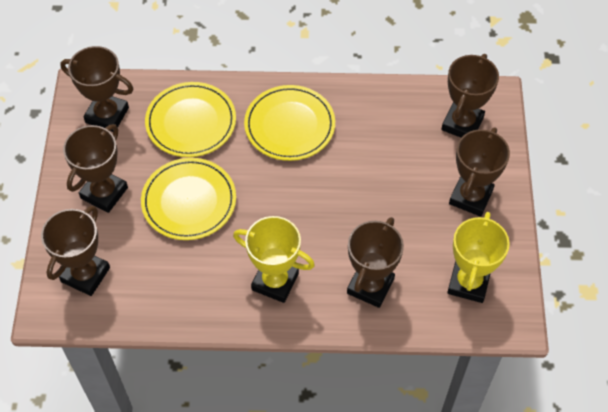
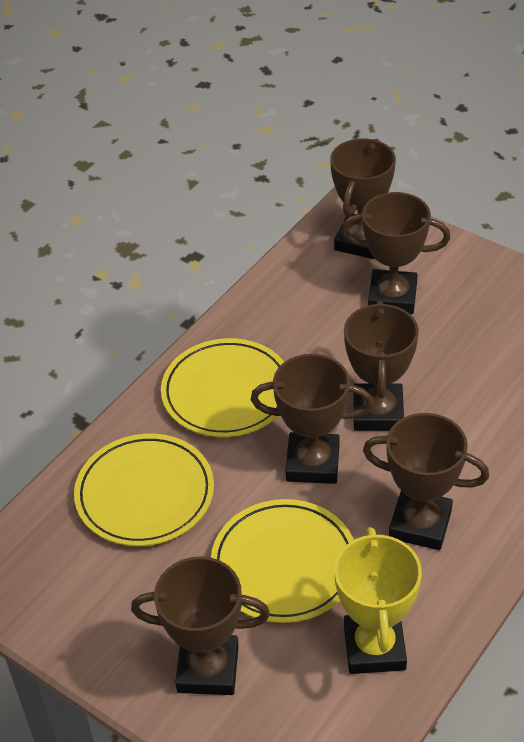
yellow trophy: [233,216,315,303] [447,212,510,303] = 2 -> [334,527,422,674] = 1

